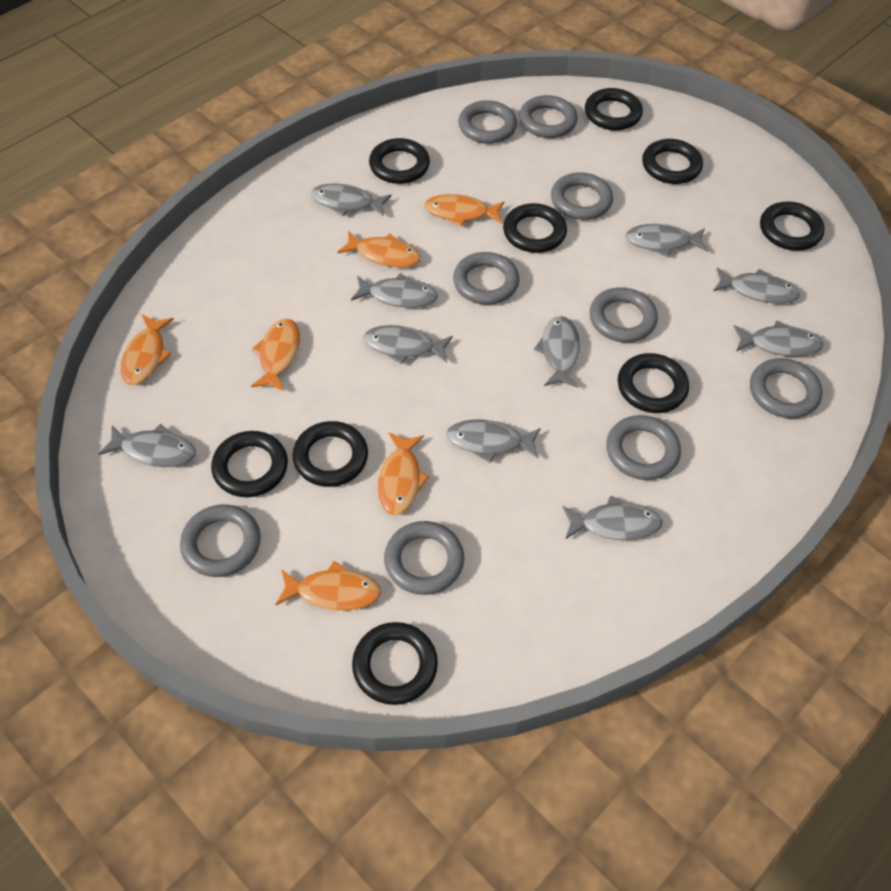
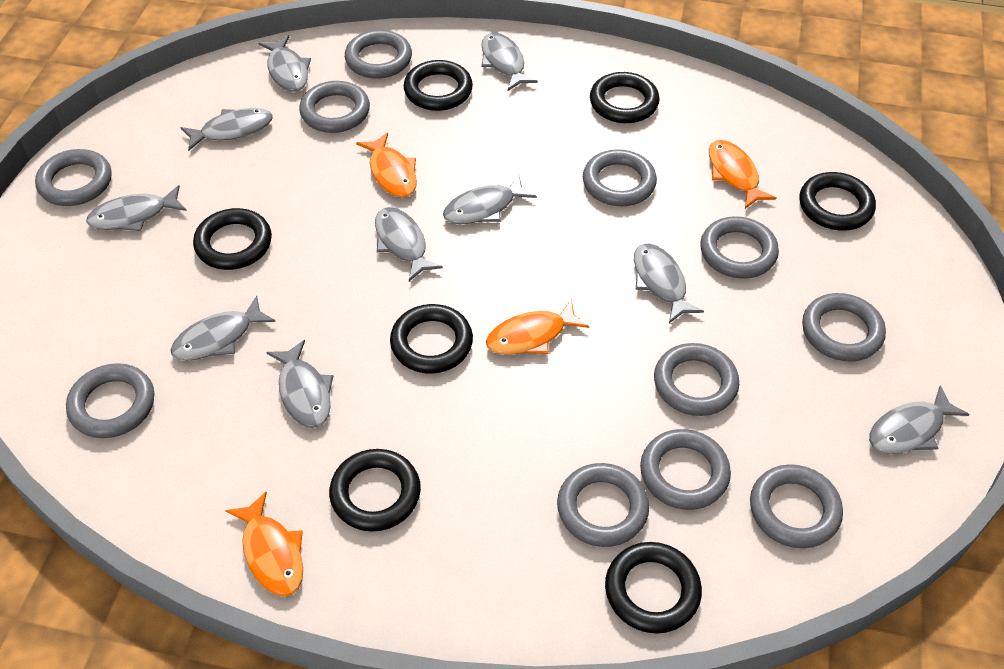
black ring: [211,431,288,497] [293,421,368,487] [352,622,438,705] [369,138,430,184] [503,203,567,253] [585,88,643,130] [618,353,689,413] [642,139,703,184] [760,202,825,251] = 9 -> [193,208,272,270] [329,449,421,531] [390,304,473,374] [404,60,473,111] [590,72,659,123] [605,542,702,634] [799,172,876,231] = 7
grey ring: [180,504,261,577] [384,521,464,595] [453,252,519,305] [458,100,517,144] [519,95,577,138] [551,172,613,220] [590,287,658,343] [606,415,681,480] [750,358,822,419] = 9 -> [35,149,112,206] [66,363,154,438] [299,81,370,133] [345,30,412,79] [557,463,649,547] [583,149,657,206] [640,429,731,510] [654,343,739,416] [700,216,779,279] [750,464,843,548] [802,293,886,362] = 11
orange fish: [120,315,174,385] [251,319,300,392] [275,561,381,610] [337,231,421,267] [378,432,430,515] [424,194,504,227] = 6 -> [225,492,303,597] [356,132,417,197] [486,299,590,355] [709,140,777,209] = 4

